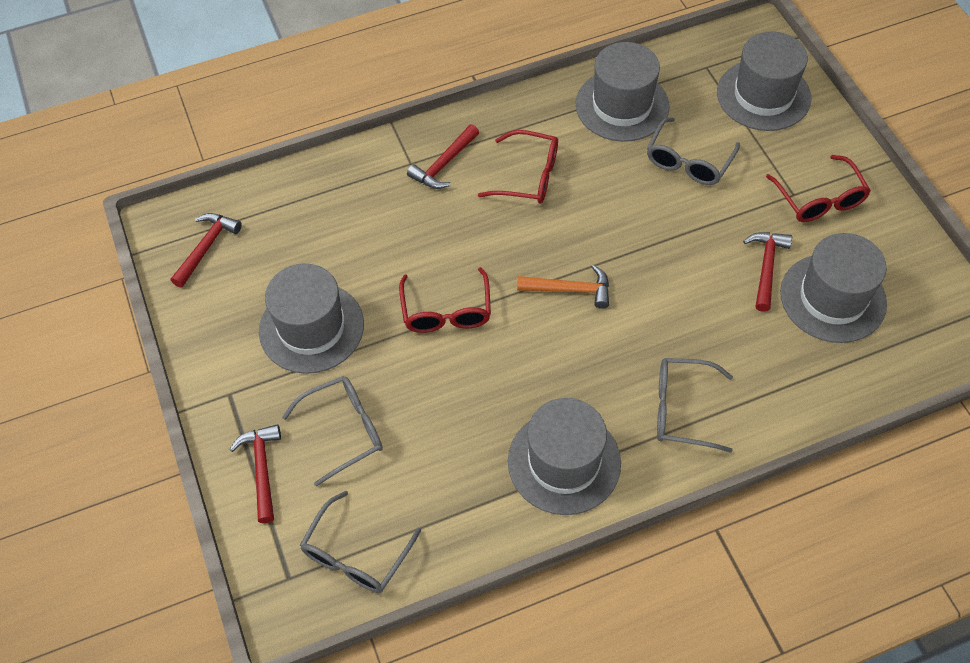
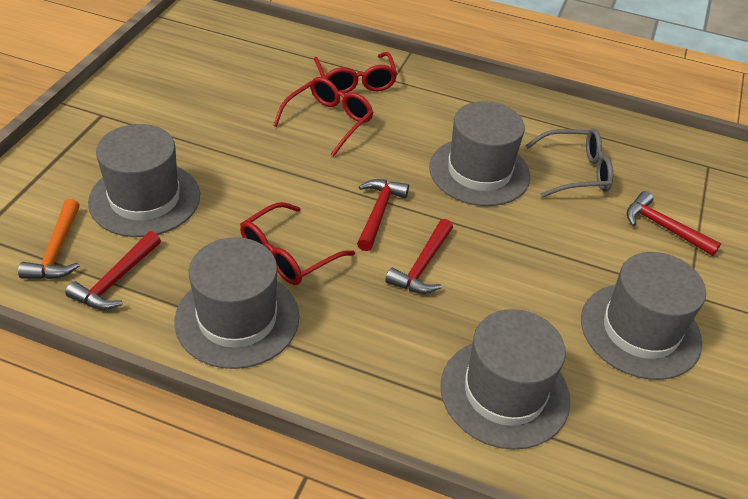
grey glasses: [282,376,383,486] [300,491,421,593] [647,118,740,185] [657,358,733,453] = 4 -> [525,129,613,198] = 1

